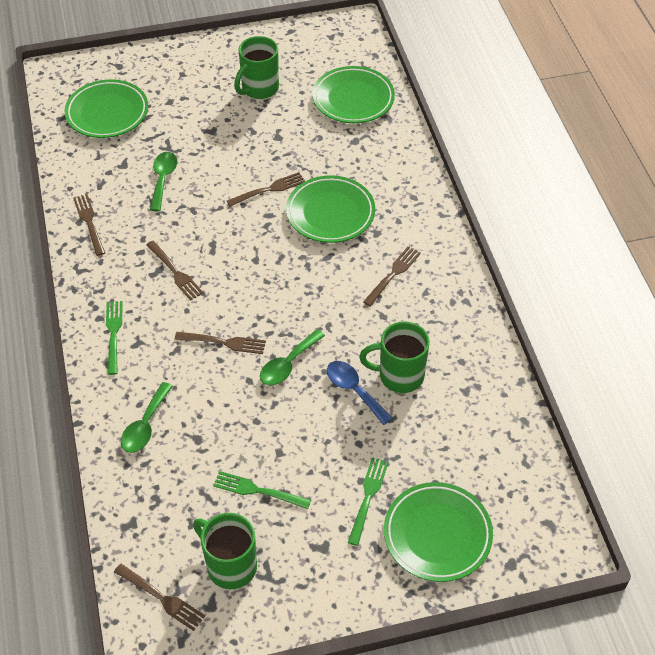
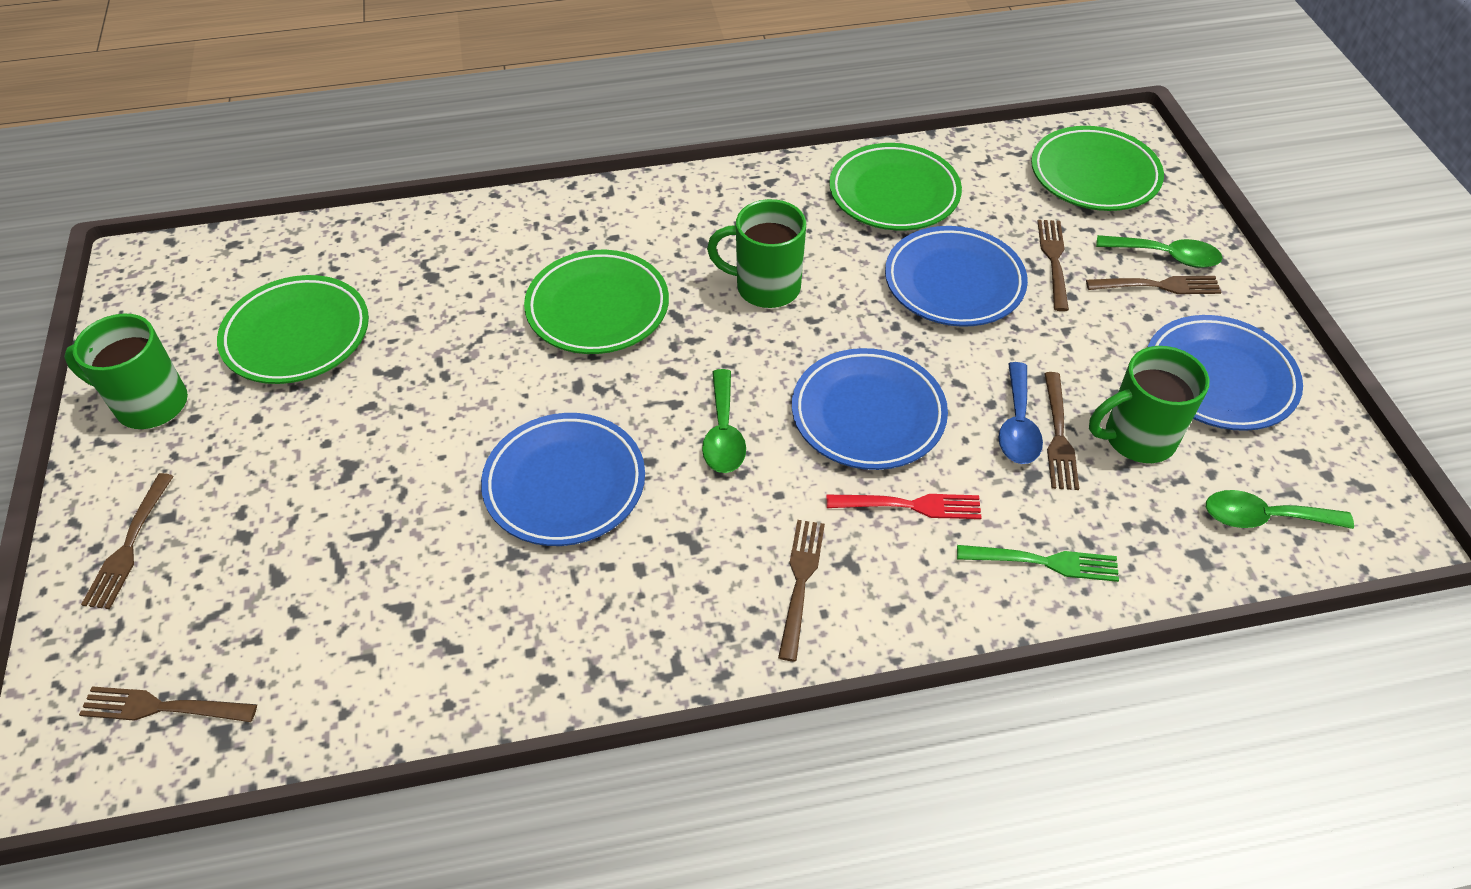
blue plate: none = 0 -> [481,413,645,546] [792,348,948,470] [885,226,1028,327] [1148,315,1303,431] = 4
green fork: [106,301,123,375] [213,471,311,509] [348,457,389,546] = 3 -> [957,545,1119,582] = 1
red fork: none = 0 -> [827,494,982,519] = 1

